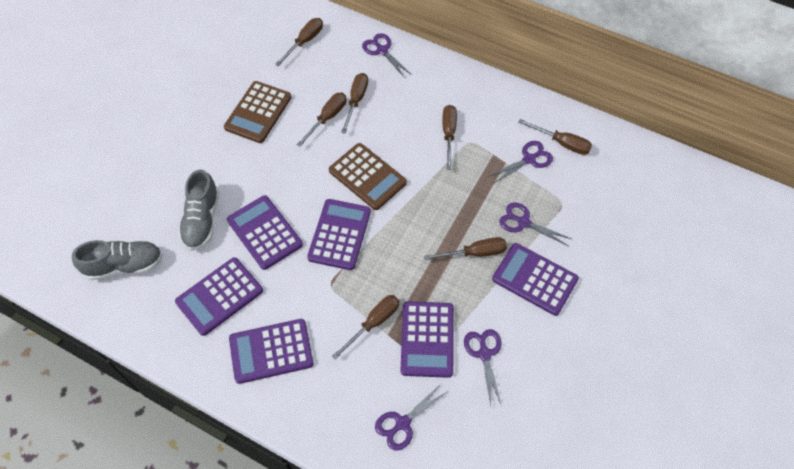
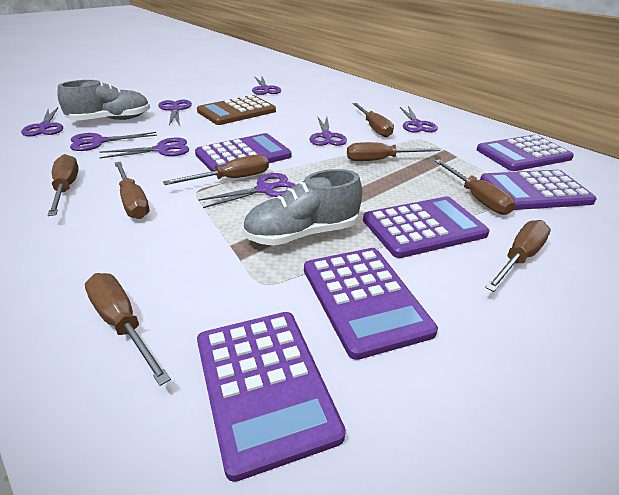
brown calculator: [224,81,292,143] [329,143,407,210] = 2 -> [197,95,276,125] = 1
brown screwdriver: [275,18,323,66] [297,92,346,147] [332,295,399,360] [341,73,368,134] [424,237,507,260] [443,105,457,170] [518,119,592,155] = 7 -> [48,154,79,216] [85,273,171,386] [115,161,150,219] [163,154,269,185] [347,142,440,161] [353,103,394,137] [435,159,516,215] [485,220,551,292] = 8
purple scissors: [362,33,412,78] [375,384,448,451] [464,329,502,405] [488,141,553,183] [499,202,572,246] = 5 -> [21,107,63,136] [70,132,157,151] [99,137,189,158] [158,100,192,126] [198,173,296,208] [252,76,281,95] [309,117,347,146] [400,106,438,133] = 8

